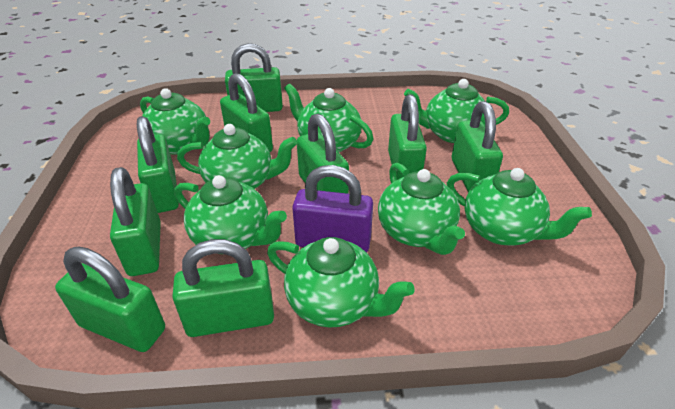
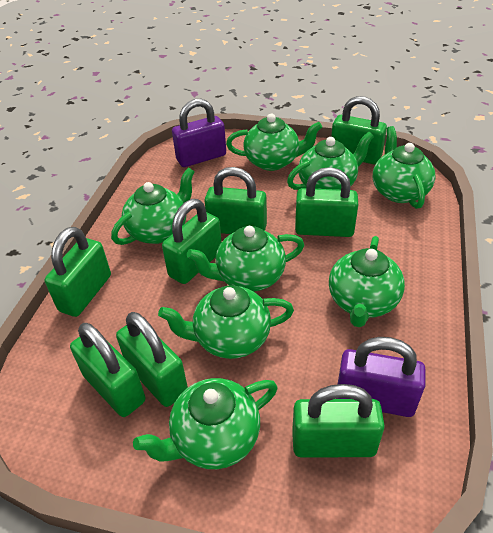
green padlock: [55,247,165,352] [110,167,161,276] [137,116,179,213] [172,239,274,337] [220,73,273,152] [225,43,283,112] [297,114,349,194] [388,94,427,180] [452,101,503,192] = 9 -> [45,227,111,317] [70,323,145,417] [116,312,188,407] [162,199,222,284] [205,167,267,234] [292,384,385,457] [295,167,358,237] [331,96,387,164] = 8
purple padlock: [292,165,373,253] = 1 -> [172,99,226,167] [338,337,426,417] = 2

